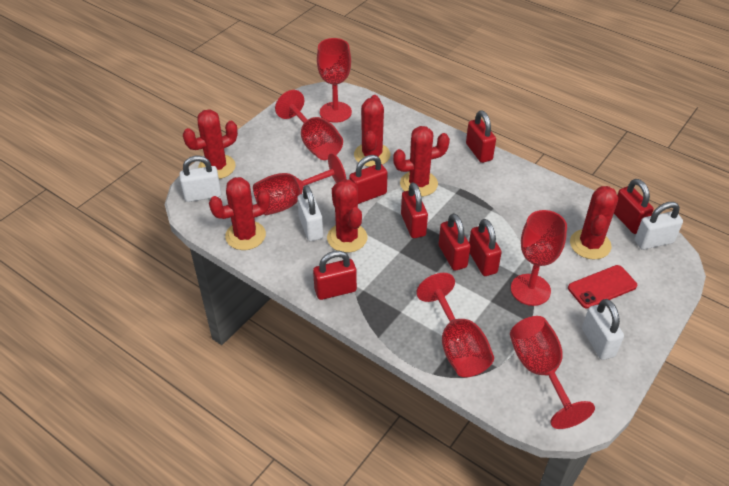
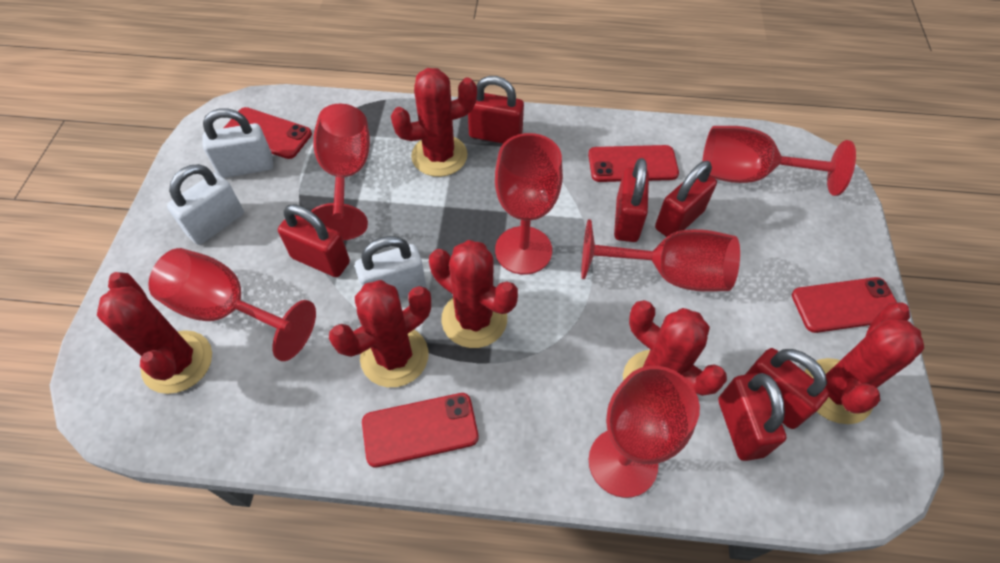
red padlock: [313,250,357,300] [349,155,388,204] [401,182,428,238] [439,213,470,271] [466,111,496,163] [469,219,502,276] [614,179,654,234] = 7 -> [278,204,350,277] [468,76,524,143] [614,158,649,242] [655,161,717,237] [718,373,787,461] [745,348,829,429] = 6
red phone: [568,265,637,309] = 1 -> [224,107,312,159] [362,393,478,467] [588,145,679,182] [792,277,897,333] = 4
white padlock: [179,156,221,202] [297,185,323,241] [582,299,624,360] [635,202,683,250] = 4 -> [167,164,244,245] [203,108,273,178] [355,236,426,298] = 3

